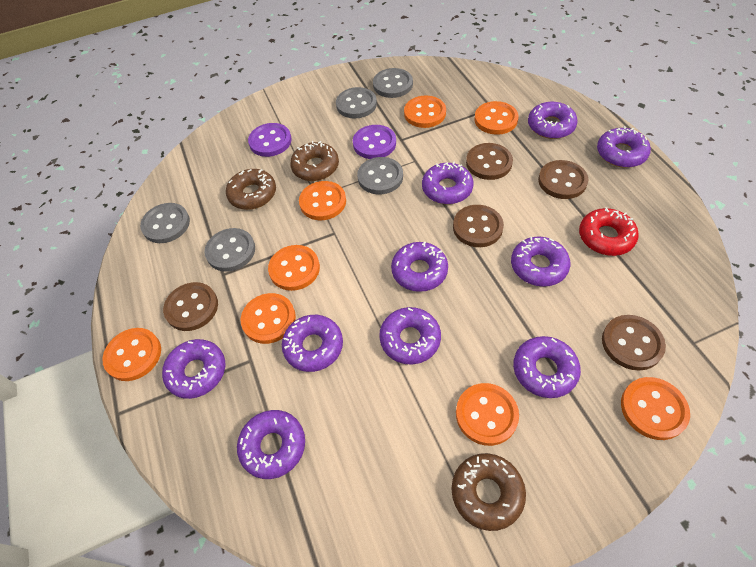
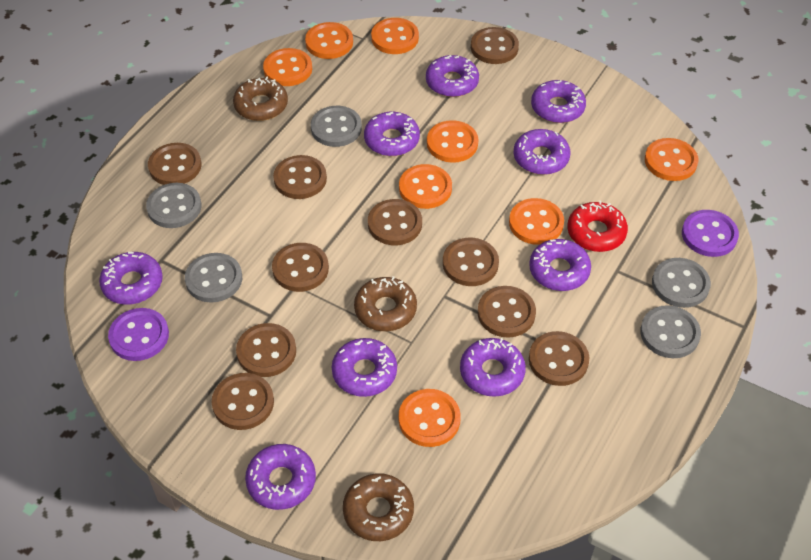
brown button: [163,282,218,331] [453,205,504,247] [466,143,513,180] [538,160,588,199] [602,315,666,371] = 5 -> [148,143,201,185] [212,373,274,430] [236,323,296,377] [272,243,329,292] [273,155,327,199] [368,199,422,245] [443,238,499,286] [471,27,519,64] [478,286,536,338] [529,331,589,386] = 10
purple donut: [162,339,225,399] [237,410,305,479] [282,315,343,372] [379,307,441,365] [391,241,448,292] [422,161,473,204] [511,236,570,287] [513,336,581,398] [528,102,578,139] [597,126,651,168] = 10 -> [99,252,163,305] [245,444,316,510] [332,338,397,397] [364,112,420,156] [426,55,479,97] [460,338,526,397] [514,129,570,175] [529,239,591,291] [531,80,586,123] = 9

